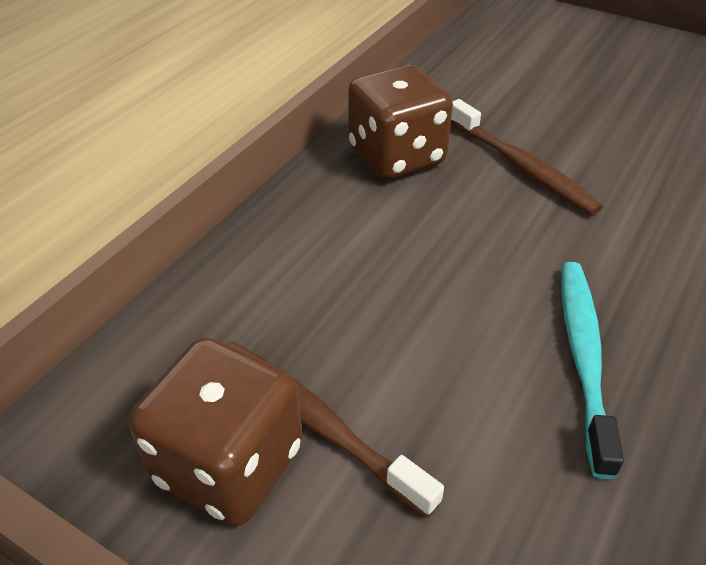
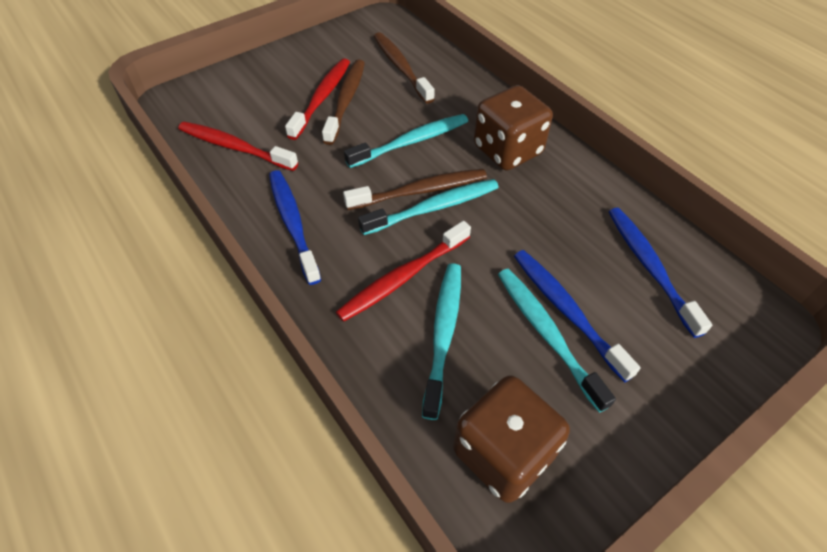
blue toothbrush: none = 0 -> [269,170,321,285] [514,250,641,382] [609,208,712,338] = 3
brown toothbrush: [226,341,444,518] [451,99,603,215] = 2 -> [322,60,365,145] [343,169,487,210] [373,32,435,104] = 3
red toothbrush: none = 0 -> [178,122,298,171] [285,58,350,140] [336,221,471,322] = 3
turquoise toothbrush: [561,262,624,479] = 1 -> [344,114,468,168] [358,179,499,235] [422,263,461,420] [498,269,616,413] = 4

